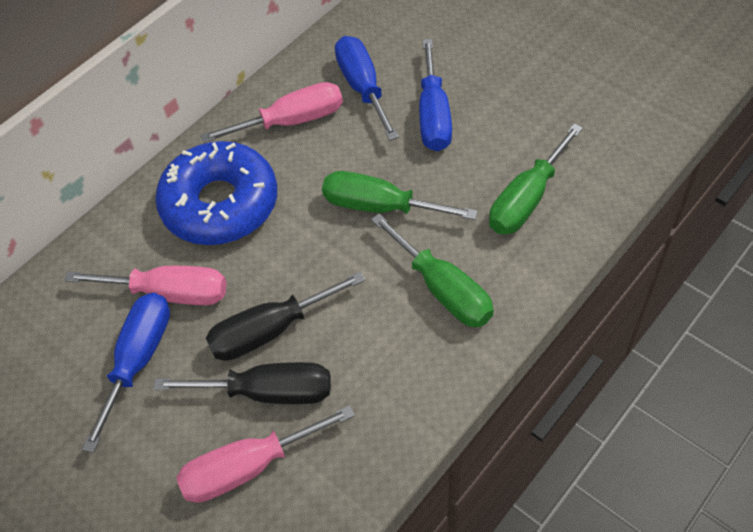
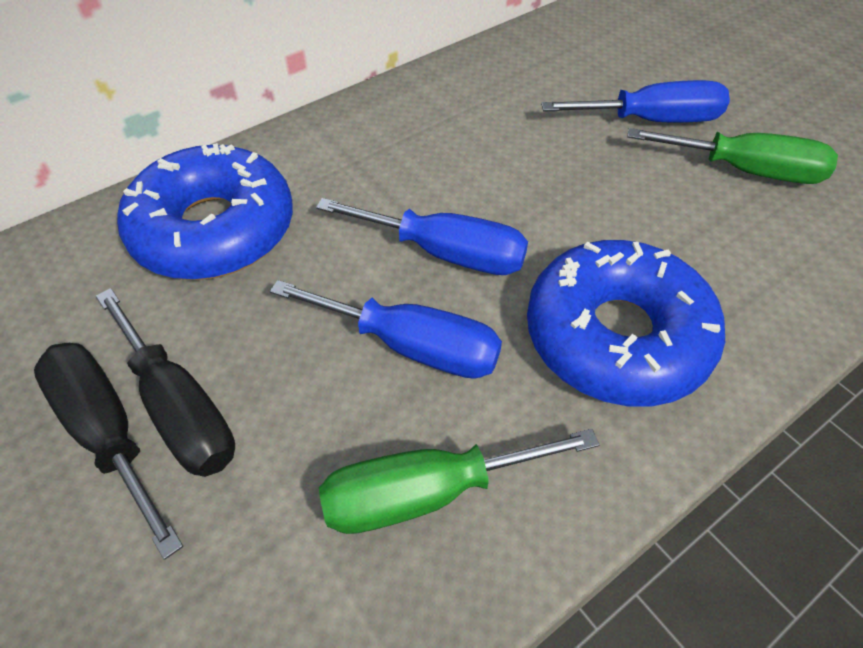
blue donut: [155,141,277,245] = 1 -> [117,143,293,280] [527,240,725,407] = 2
green screwdriver: [322,171,478,220] [371,214,494,327] [489,124,583,235] = 3 -> [319,429,600,534] [627,128,838,184] = 2
pink screwdriver: [64,266,227,305] [176,405,355,503] [201,82,343,143] = 3 -> none = 0

